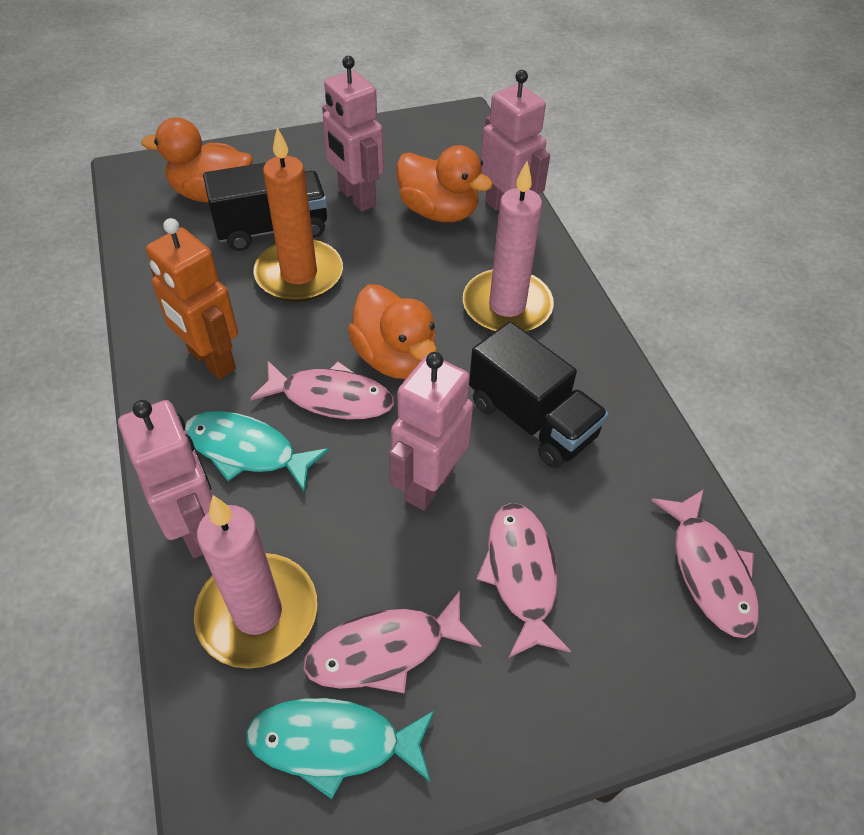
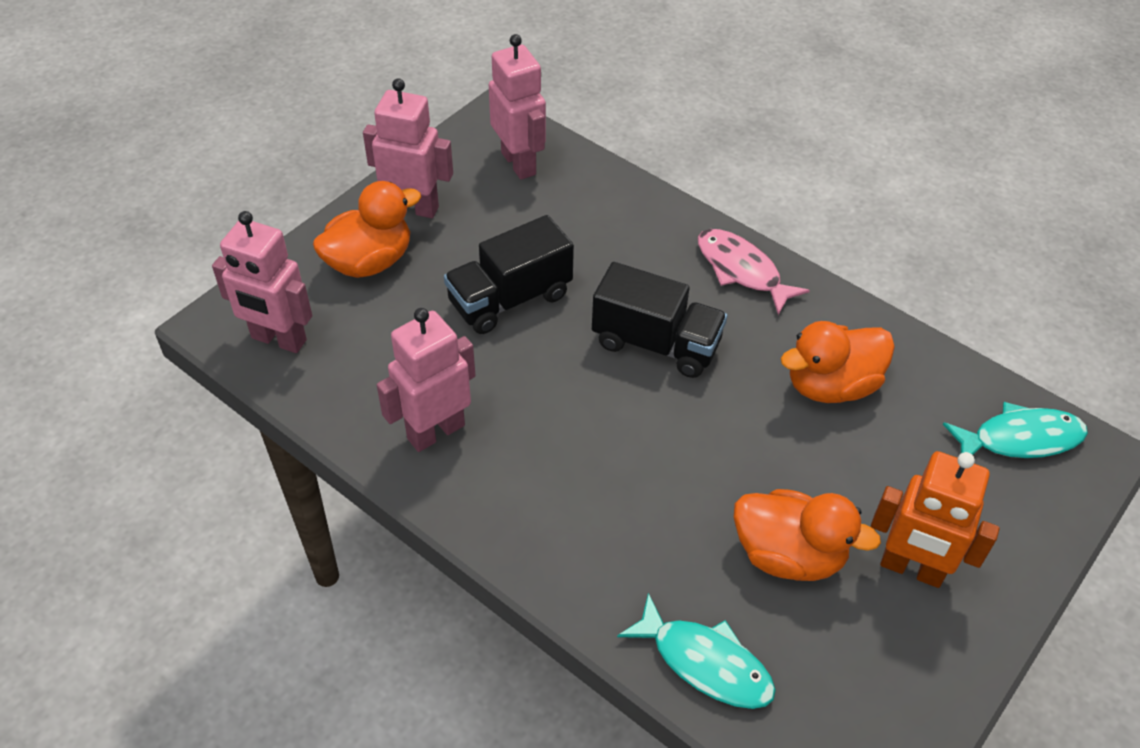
orange candle: [253,127,343,302] = 1 -> none = 0
pink candle: [194,495,317,669] [463,161,554,332] = 2 -> none = 0
pink fish: [250,361,394,419] [303,591,482,694] [477,503,571,658] [651,489,759,638] = 4 -> [698,229,810,315] = 1

